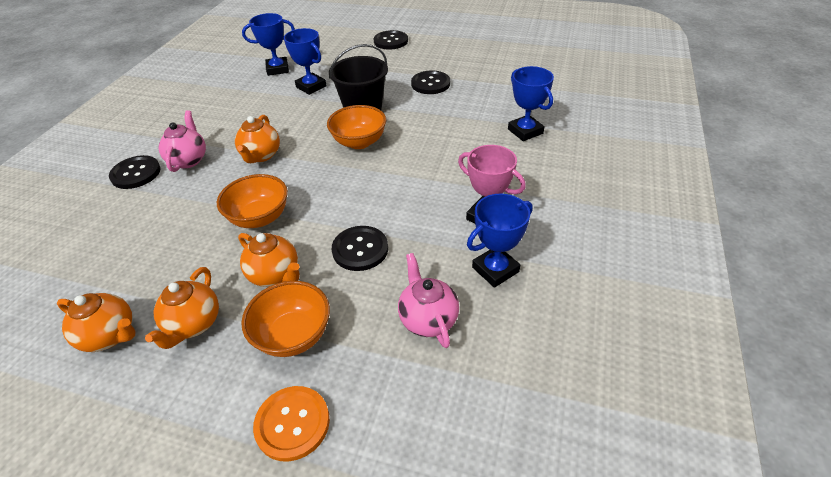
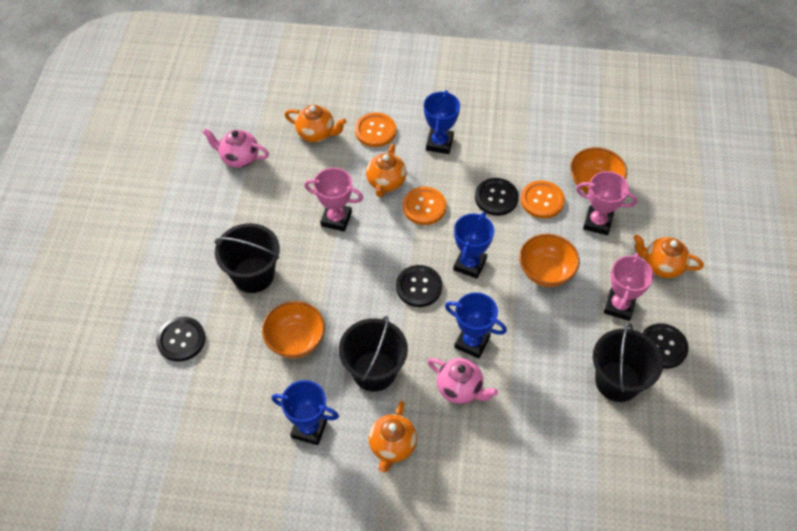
black bucket: [329,44,388,110] = 1 -> [215,223,280,293] [339,316,408,392] [593,323,663,402] = 3
orange button: [253,386,330,462] = 1 -> [355,112,396,147] [403,187,446,225] [521,181,565,218] = 3
pink trophy: [458,145,526,224] = 1 -> [304,168,363,232] [576,171,637,235] [603,253,654,321] = 3

